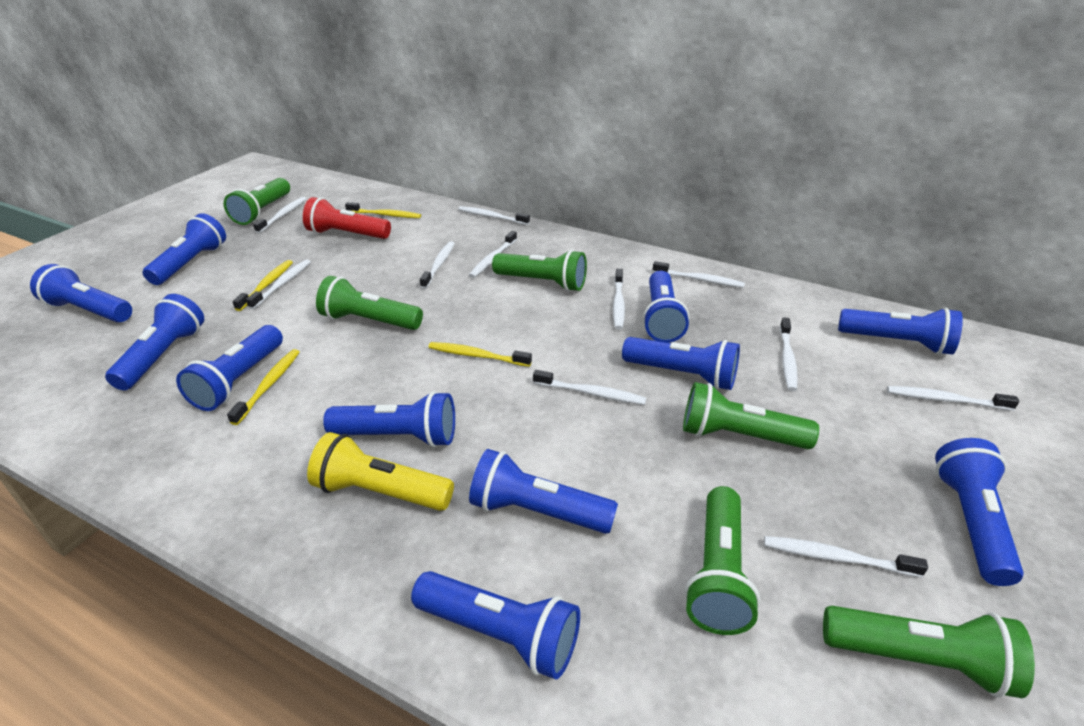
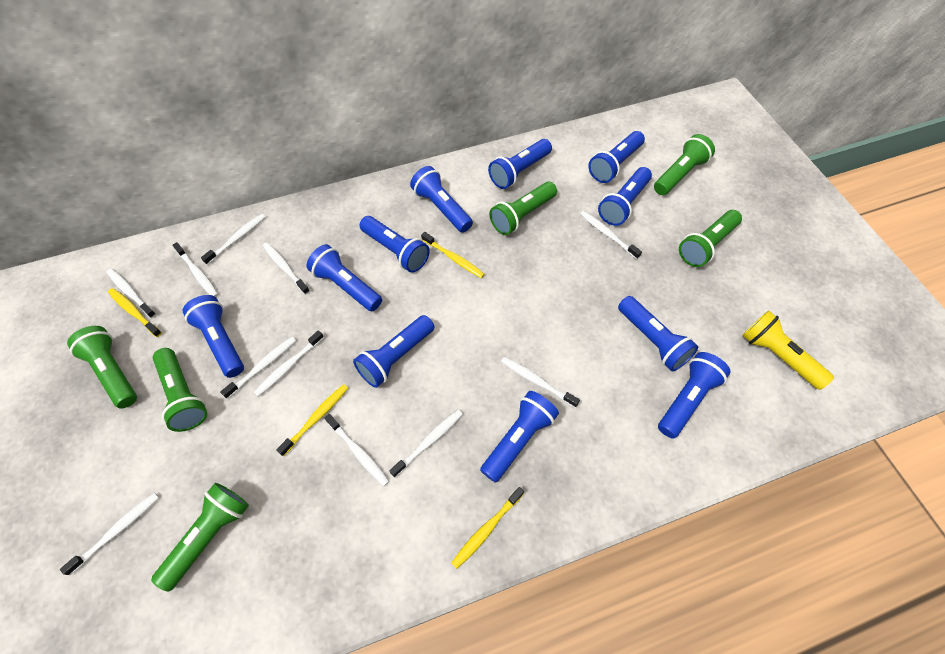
red flashlight: [303,197,391,239] = 1 -> none = 0

